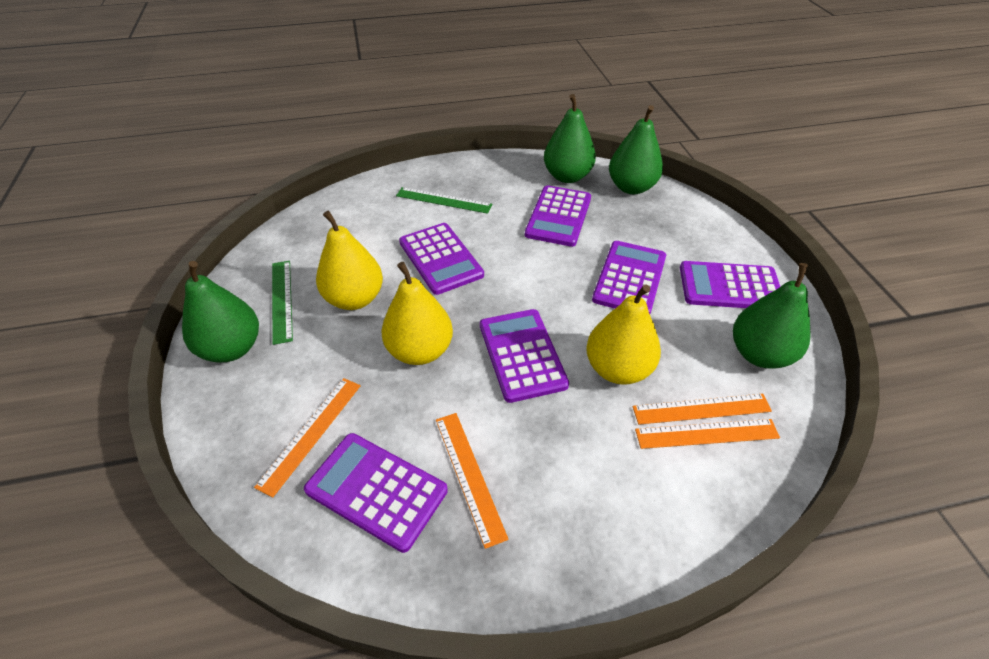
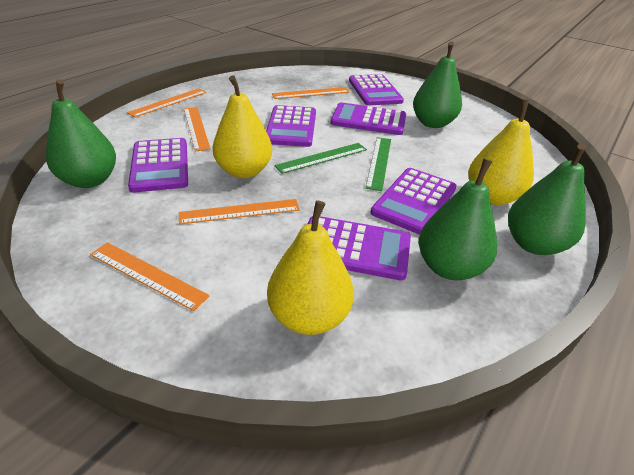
orange ruler: [254,378,361,498] [436,413,509,549] [633,394,772,425] [635,419,780,449] = 4 -> [90,242,209,311] [127,88,206,117] [179,199,300,225] [184,107,211,152] [272,87,349,99] = 5

